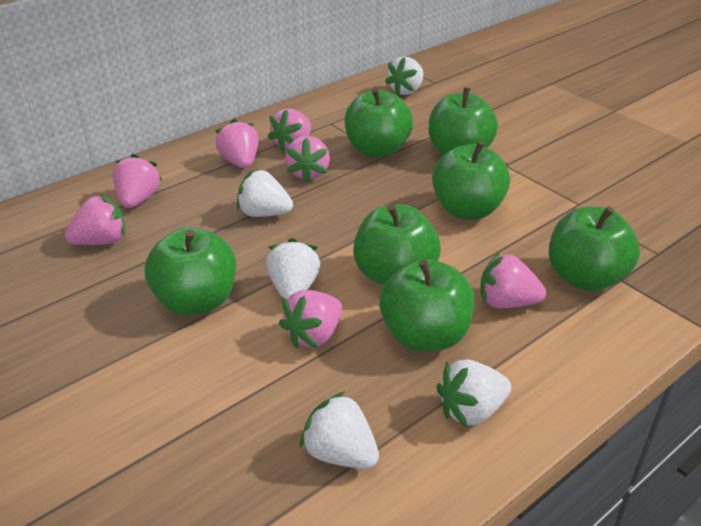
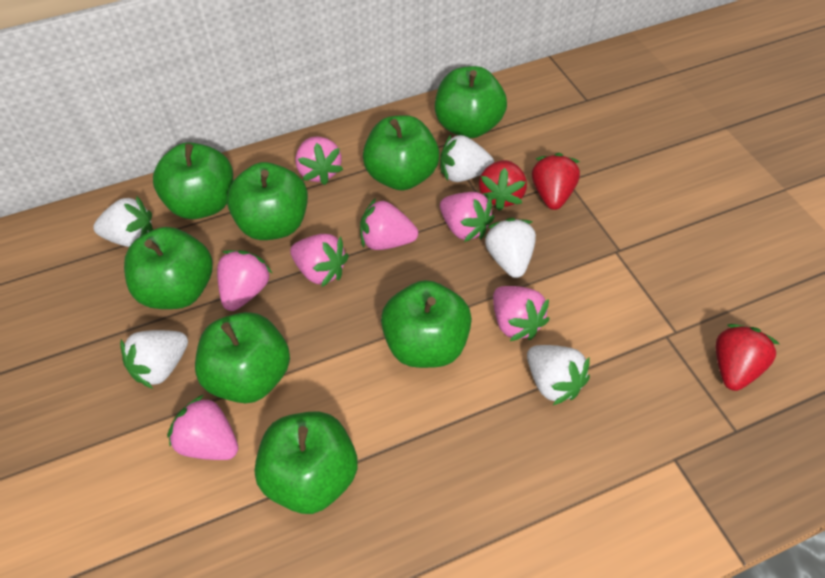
green apple: [145,227,236,316] [345,87,413,158] [353,204,441,286] [379,259,475,351] [429,87,498,156] [432,141,510,220] [549,206,640,291] = 7 -> [124,227,213,309] [153,142,233,219] [195,312,290,403] [227,162,308,240] [255,411,357,514] [363,115,439,191] [381,280,472,368] [435,66,507,138] = 8
red strawberry: none = 0 -> [479,160,527,211] [532,153,580,210] [715,324,779,391] = 3

